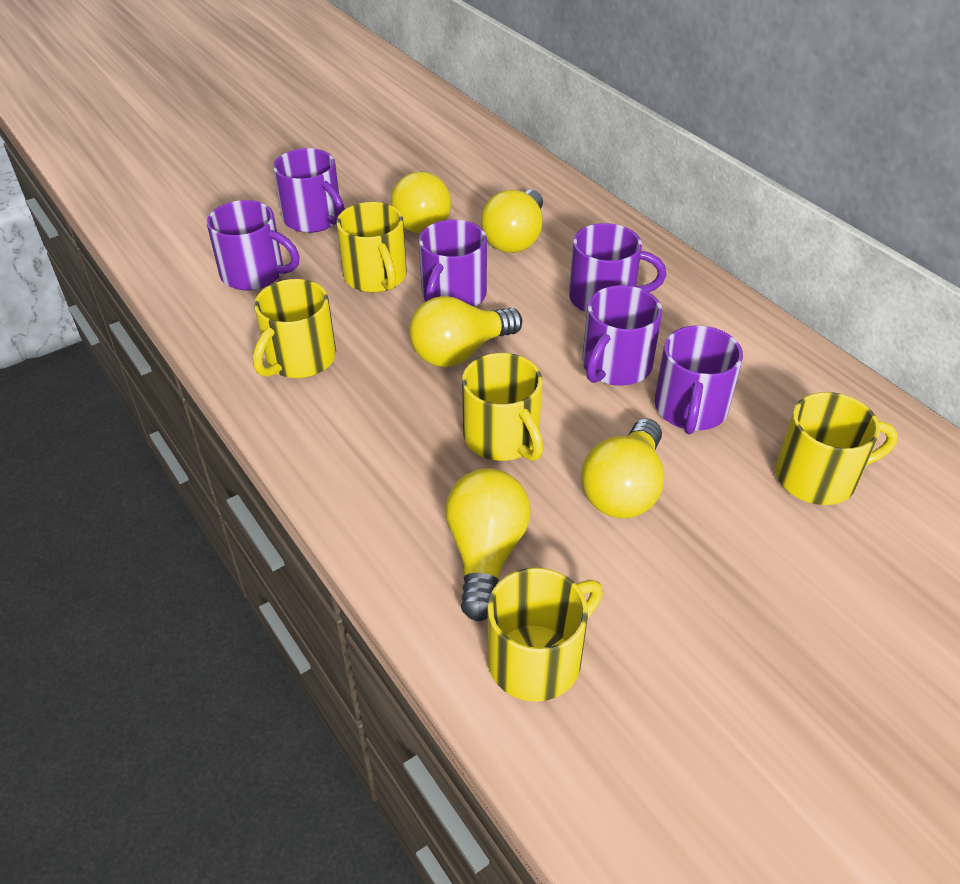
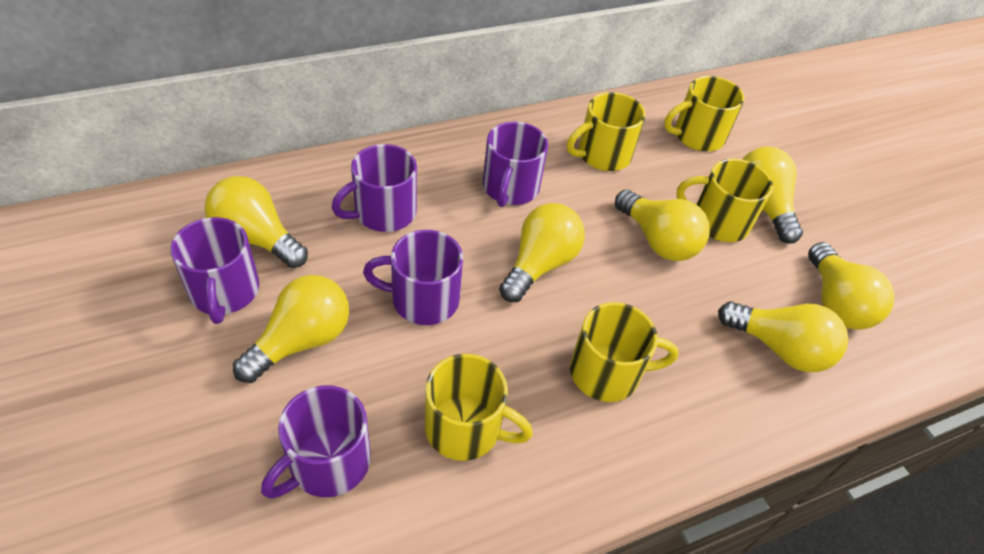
purple mug: [207,200,300,290] [273,148,345,233] [419,220,487,307] [569,223,666,313] [582,285,662,386] [655,325,743,434] = 6 -> [170,217,259,324] [261,385,371,499] [332,144,417,232] [363,230,463,325] [483,122,548,207] = 5
yellow light bulb: [391,171,451,233] [409,296,522,367] [445,468,530,621] [481,190,543,253] [581,418,664,518] = 5 -> [205,176,308,268] [233,275,349,383] [499,203,585,302] [615,189,710,261] [718,301,848,372] [742,147,803,244] [808,242,895,330] = 7

